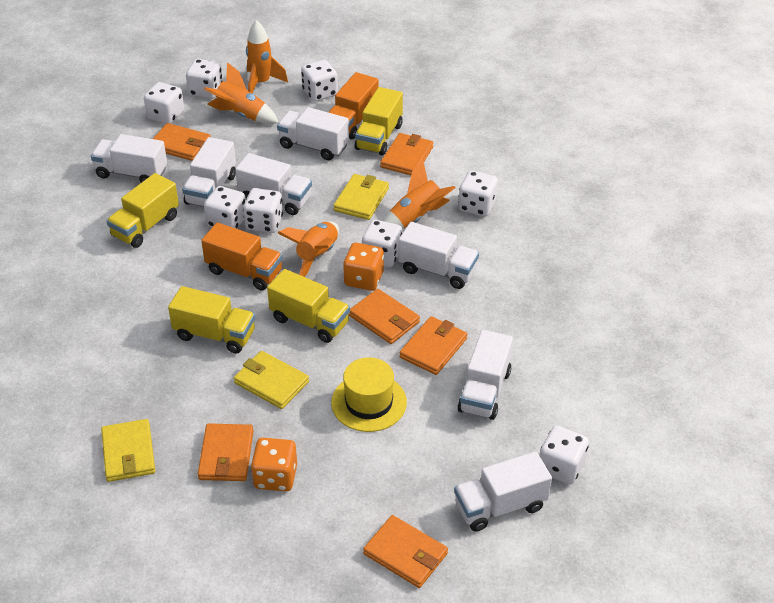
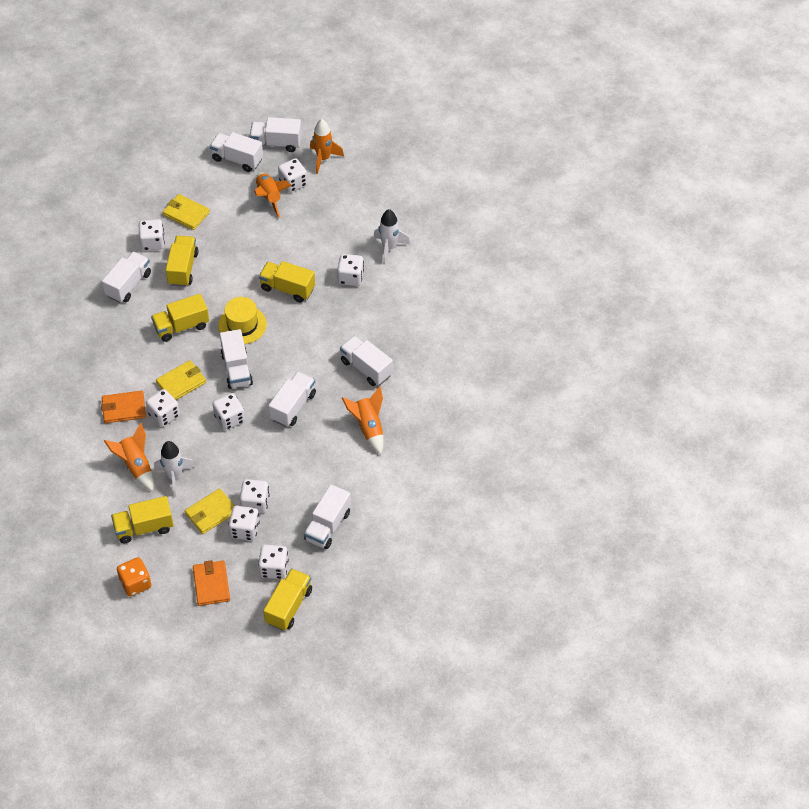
orange dice: [251,438,297,491] [343,243,384,291] = 2 -> [117,557,151,596] = 1
orange truck: [201,223,283,291] [328,72,379,139] = 2 -> none = 0
orange wallet: [153,123,211,161] [198,423,253,481] [349,289,420,344] [363,515,448,588] [380,133,433,175] [399,316,467,375] = 6 -> [101,391,146,423] [193,560,230,606] = 2
white rocket: none = 0 -> [154,441,196,497] [374,209,410,265] = 2
yellow truck: [107,173,179,248] [168,286,255,354] [267,269,350,343] [355,87,403,155] = 4 -> [111,496,174,544] [151,294,209,342] [166,236,198,287] [259,261,315,302] [264,568,312,631] = 5

